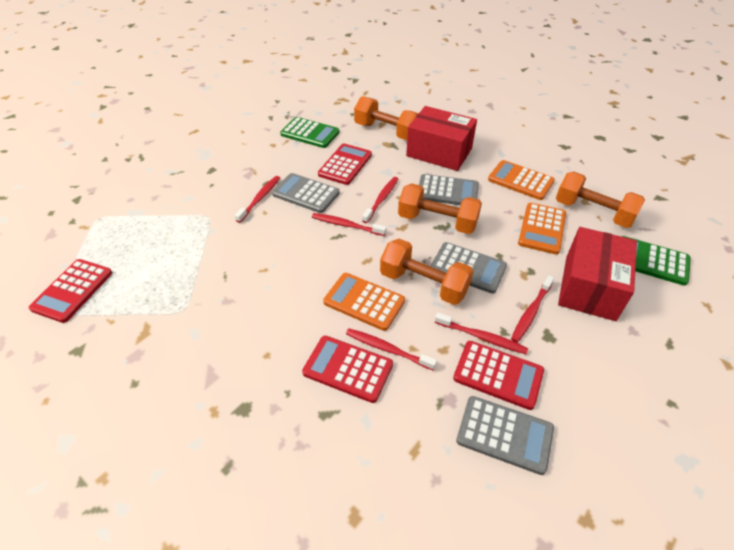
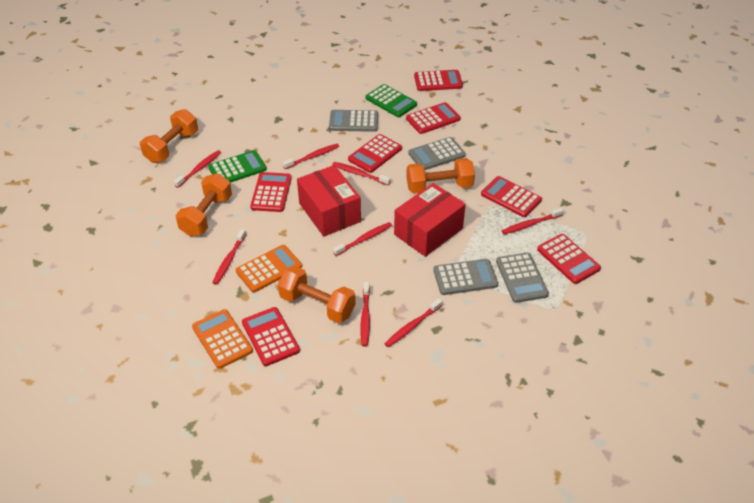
orange calculator: [323,273,405,331] [488,160,555,200] [518,203,566,255] = 3 -> [192,309,253,369] [236,245,302,292] = 2
red calculator: [29,259,112,323] [302,336,393,403] [318,144,372,185] [453,341,544,410] = 4 -> [242,307,300,366] [250,172,292,212] [348,134,402,173] [406,102,461,134] [414,70,463,91] [481,176,542,217] [537,234,601,284] = 7
red toothbrush: [235,176,280,223] [312,213,387,236] [346,328,437,371] [362,177,398,223] [435,313,528,354] [511,275,554,343] = 6 -> [174,150,221,188] [212,229,246,285] [283,144,339,169] [332,162,390,185] [333,222,392,256] [360,282,370,346] [384,298,442,347] [502,208,564,234] = 8

